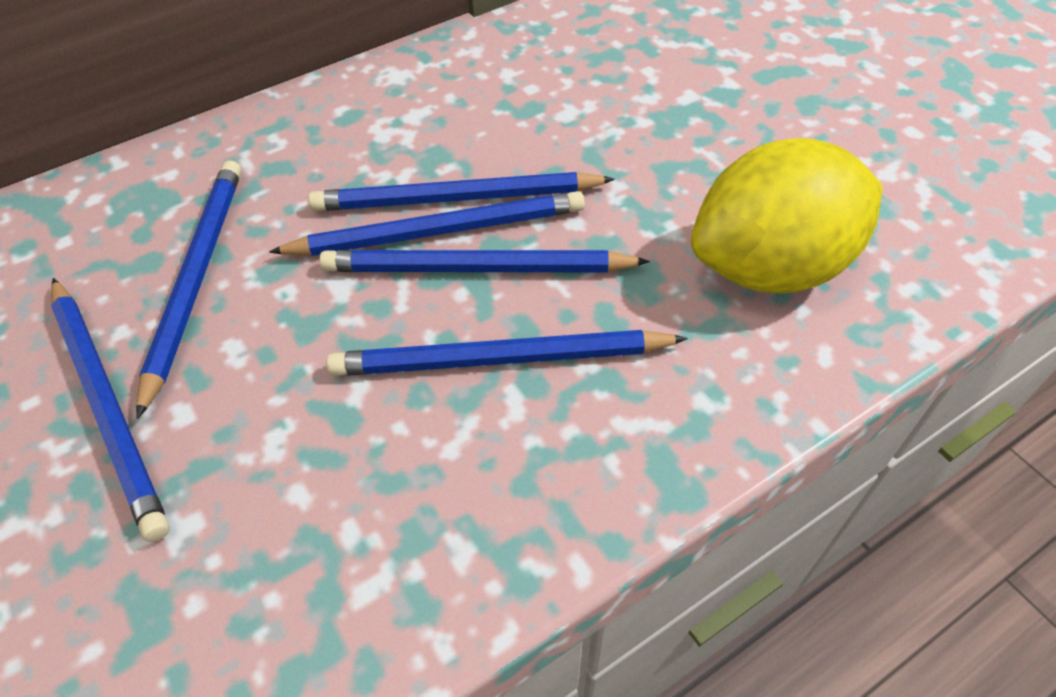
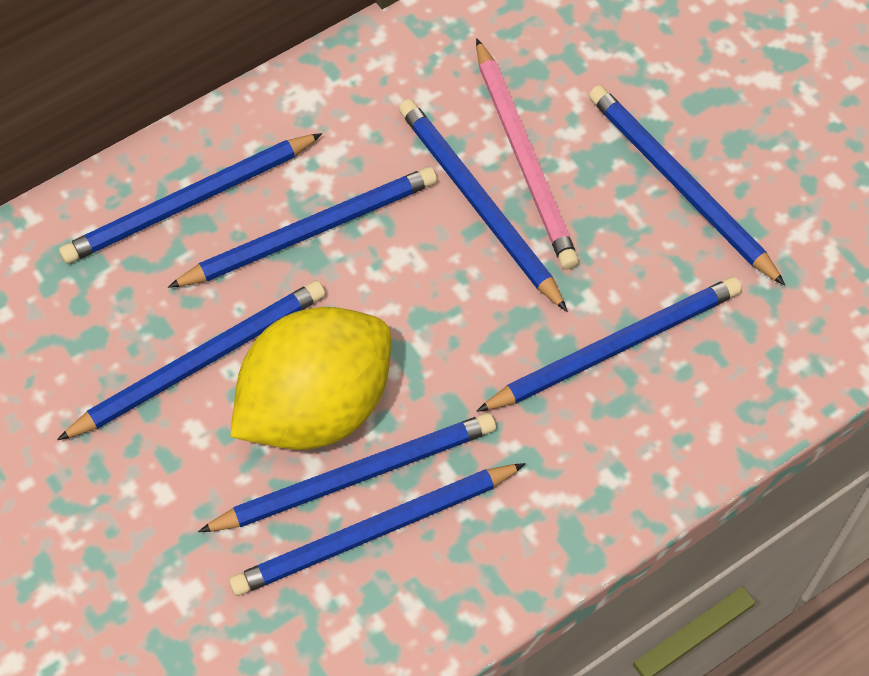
blue pencil: [51,278,170,542] [136,160,241,419] [269,191,585,256] [308,172,615,211] [319,250,650,272] [326,330,688,376] = 6 -> [57,281,325,440] [59,133,322,264] [168,167,437,288] [198,413,496,532] [229,463,526,596] [399,99,568,312] [477,277,742,412] [589,85,785,285] = 8
pink pencil: none = 0 -> [476,38,579,270] = 1

